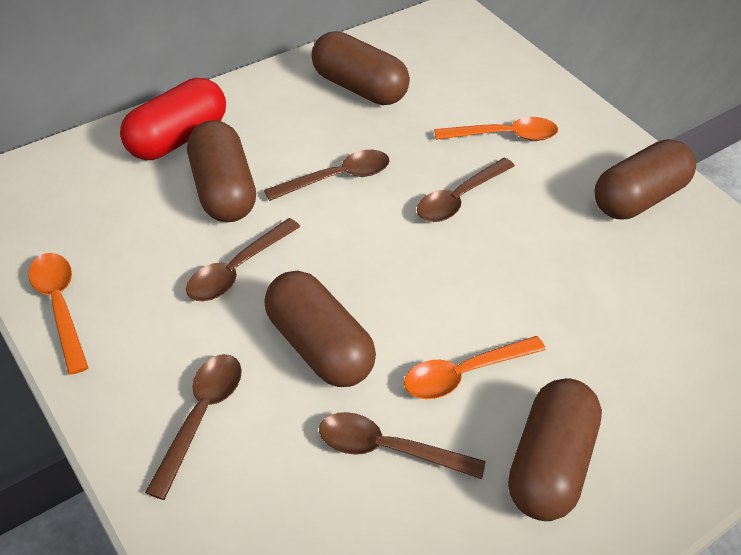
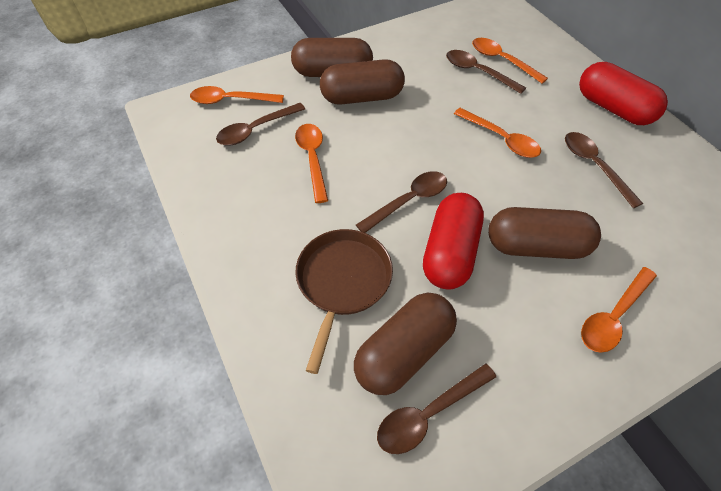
brown capsule: [187,120,256,222] [264,271,376,387] [311,31,410,105] [508,378,602,521] [594,139,696,220] = 5 -> [291,38,373,77] [320,59,405,105] [354,293,457,395] [488,207,601,259] = 4
brown pan: none = 0 -> [295,229,393,374] = 1
orange spoon: [28,253,88,375] [404,336,546,399] [434,117,558,141] = 3 -> [190,86,284,104] [295,124,328,203] [454,108,541,158] [472,38,548,84] [581,267,657,353] = 5
red capsule: [120,78,226,160] = 1 -> [423,193,484,289] [579,62,668,125] = 2

